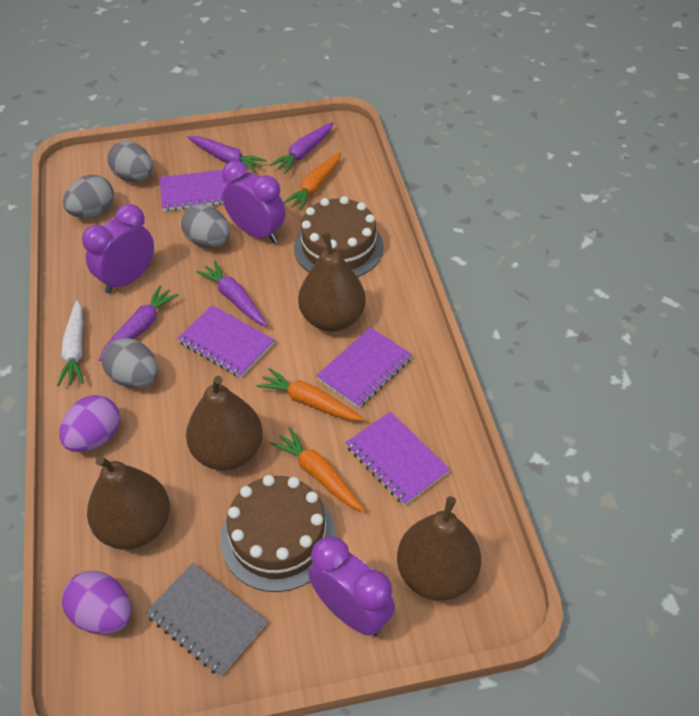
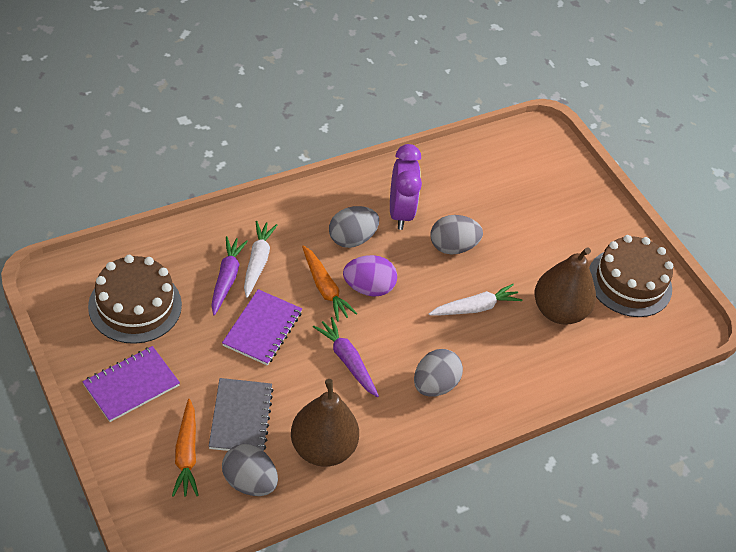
brown pear: [87,456,170,550] [186,376,263,470] [298,232,366,331] [397,496,481,601] = 4 -> [291,379,359,467] [534,247,596,325] = 2
orange carrot: [256,368,364,421] [270,427,365,512] [283,152,341,210] = 3 -> [172,399,199,497] [302,245,358,322] = 2
purple carrot: [99,285,179,361] [187,136,267,173] [196,261,268,326] [270,122,333,174] = 4 -> [211,236,248,315] [313,317,379,397] = 2
purple clock: [82,204,154,294] [222,161,285,243] [308,536,395,636] = 3 -> [390,144,422,230] = 1
purple egg: [59,395,120,452] [62,571,131,635] = 2 -> [343,255,397,297] = 1
purple notebook: [160,170,229,211] [177,305,274,378] [316,327,412,408] [345,412,450,506] = 4 -> [82,346,180,422] [222,289,302,365] = 2
white carrot: [57,300,84,386] = 1 -> [244,221,277,298] [429,284,522,315] = 2

